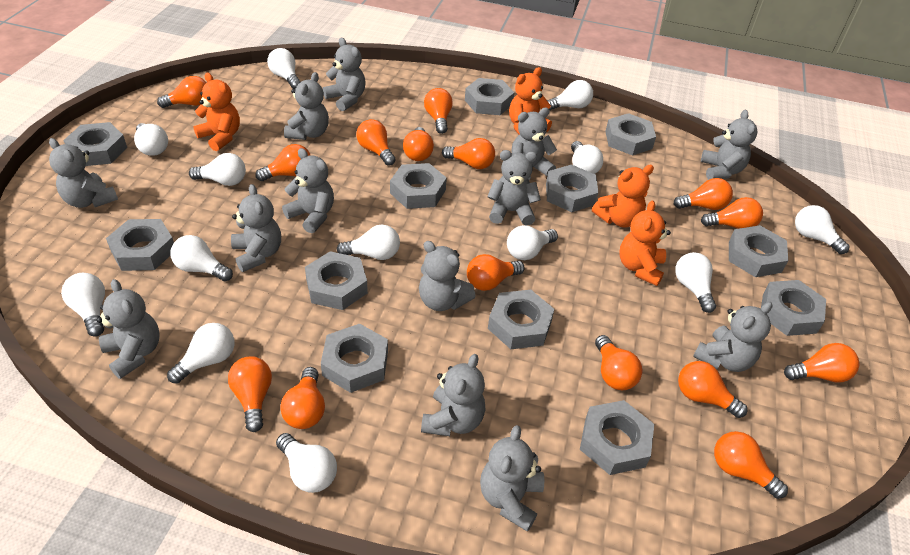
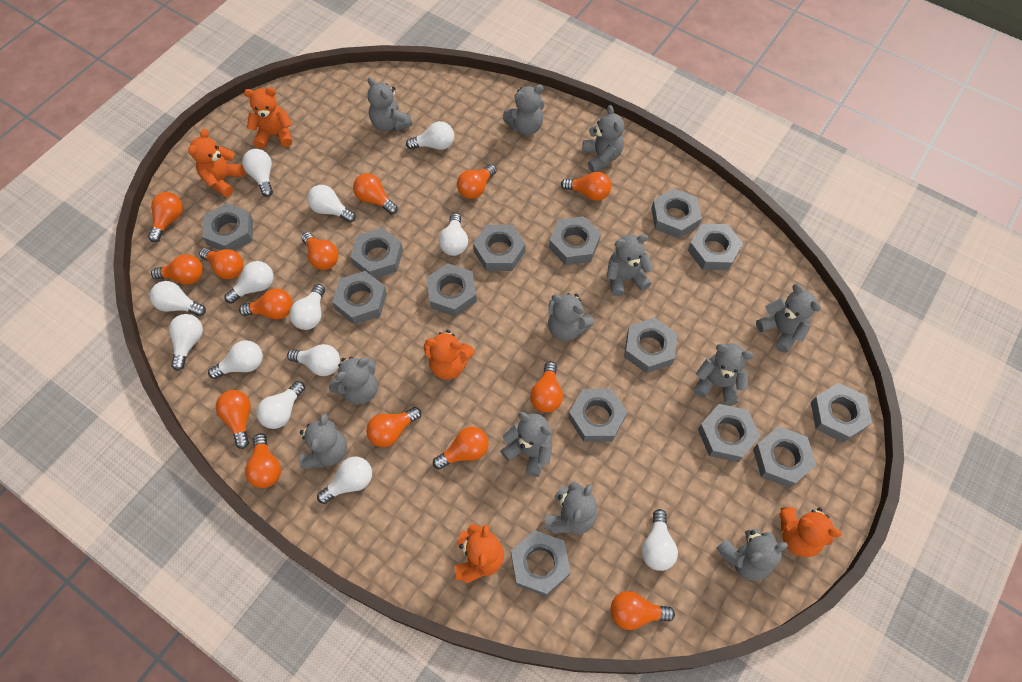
grey nut: [63,122,127,166] [106,219,174,271] [305,251,368,310] [321,324,388,393] [390,163,447,209] [465,78,515,115] [488,290,554,349] [546,164,598,212] [580,400,654,475] [605,113,656,156] [729,225,788,277] [761,280,826,336] = 12 -> [202,203,253,251] [332,271,387,325] [351,228,403,278] [427,263,477,317] [473,225,526,271] [511,530,571,596] [549,216,601,265] [568,389,627,442] [624,318,677,373] [651,188,702,239] [688,224,743,270] [698,404,760,462] [753,426,816,488] [811,383,872,443] = 14
grey teddy bear: [49,138,118,208] [97,279,160,379] [231,184,281,272] [282,148,334,233] [284,72,329,140] [323,38,366,111] [419,241,476,311] [421,354,485,436] [480,425,544,532] [487,150,541,226] [512,108,557,180] [693,302,773,372] [701,110,757,180] = 13 -> [299,413,347,469] [329,357,378,405] [367,77,412,131] [500,412,552,477] [503,85,544,135] [544,482,597,534] [548,293,595,341] [582,105,624,172] [606,234,654,296] [694,343,754,405] [716,529,788,581] [756,284,821,353] = 12
orange light bulb: [157,76,207,108] [228,356,272,432] [255,144,310,181] [280,367,325,429] [356,119,396,166] [403,127,434,161] [424,88,453,134] [442,138,495,169] [467,254,524,291] [595,335,642,390] [674,178,733,210] [678,361,747,418] [701,197,763,229] [714,431,788,499] [784,343,859,382] = 15 -> [148,192,183,242] [151,254,203,285] [199,248,243,279] [216,390,251,449] [239,289,293,320] [245,434,281,488] [302,232,339,270] [353,173,398,214] [366,407,421,447] [433,427,489,469] [457,164,497,199] [530,362,563,413] [561,172,611,201] [610,591,675,630] = 14
orange teddy bear: [193,72,240,151] [509,67,552,135] [592,165,654,228] [620,201,671,286] = 4 -> [188,129,245,197] [244,87,292,149] [424,330,474,380] [454,524,504,583] [779,507,842,557] = 5

